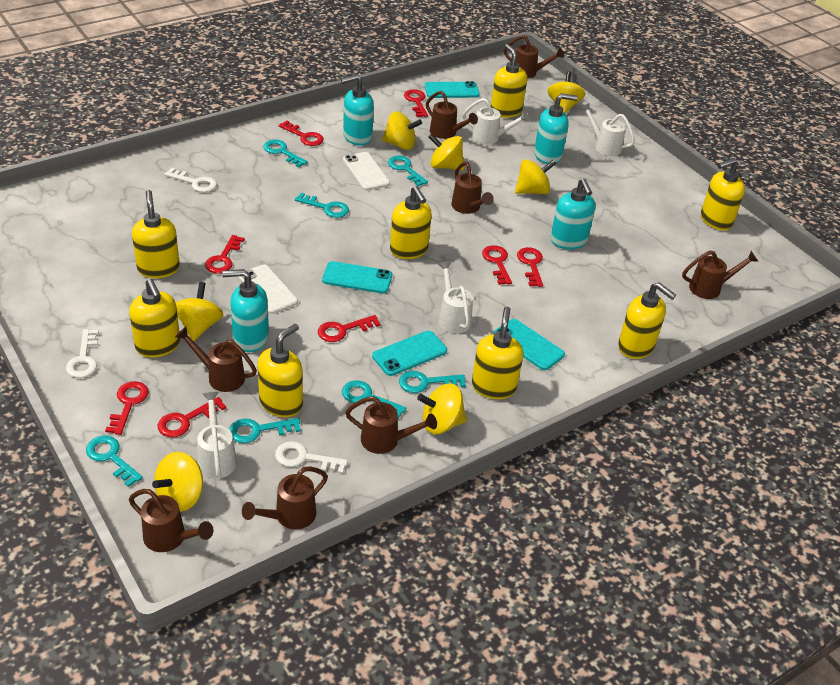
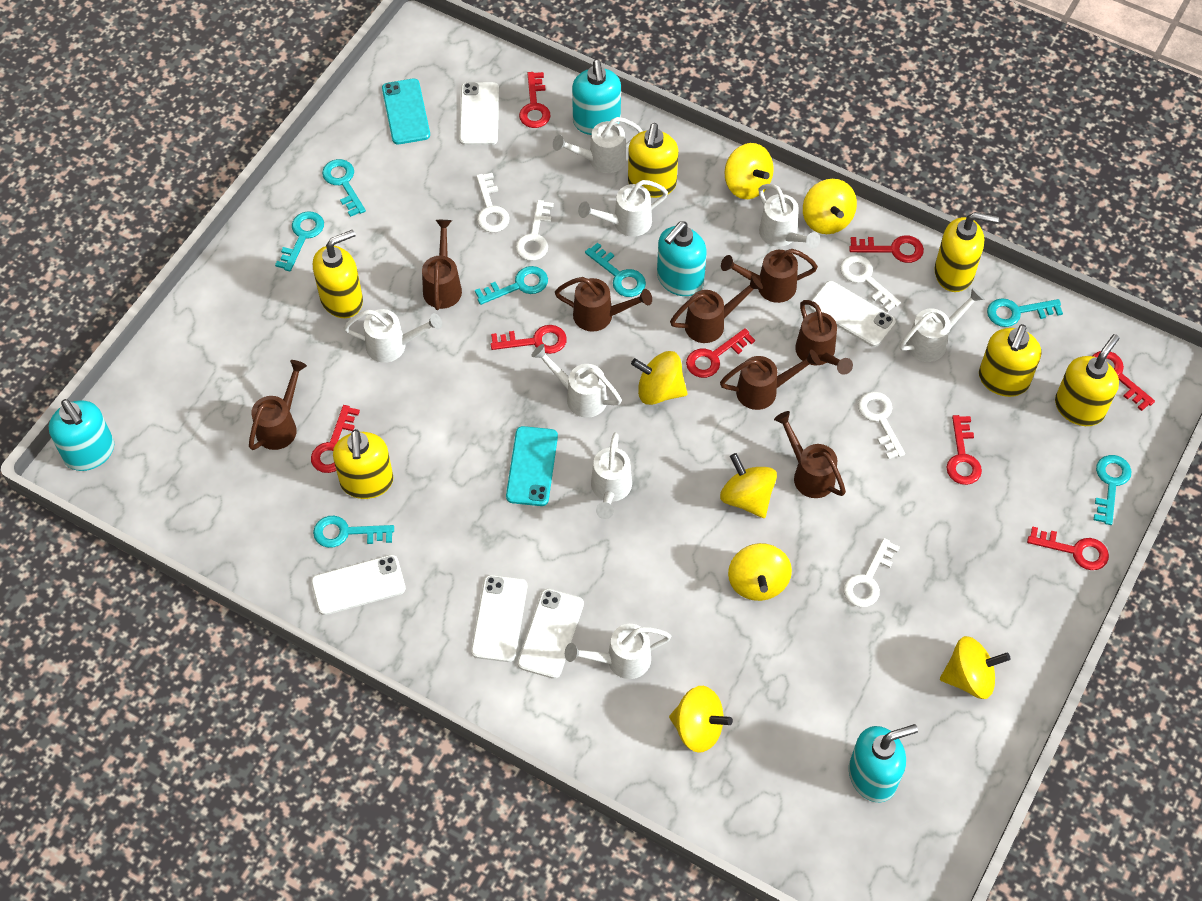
turquoise phone: [322,261,392,293] [372,331,447,376] [425,81,480,98] [494,319,565,370] = 4 -> [382,79,430,144] [506,426,558,506] = 2
white key: [66,329,99,378] [164,168,217,192] [275,441,348,474] = 3 -> [476,173,510,233] [515,200,554,261] [840,255,901,312] [843,538,900,607] [858,391,905,459] = 5
white phone: [238,264,298,314] [343,152,390,191] = 2 -> [311,555,406,615] [459,82,499,145] [471,575,527,662] [518,589,584,679] [809,281,896,347] = 5
white watering can: [197,392,237,479] [438,261,473,334] [463,98,529,144] [580,102,635,156] = 4 -> [344,309,442,363] [532,344,622,418] [553,117,643,173] [565,624,671,679] [578,180,668,237] [591,432,632,519] [759,184,820,249] [899,287,984,362] = 8
yellow soap dispenser: [129,279,180,357] [132,190,180,278] [257,324,303,417] [390,186,432,259] [472,307,523,399] [491,44,527,118] [618,282,676,359] [701,158,745,230] = 8 -> [313,229,363,318] [333,429,393,499] [628,123,678,198] [935,212,999,292] [979,324,1041,397] [1055,334,1119,426] = 6

